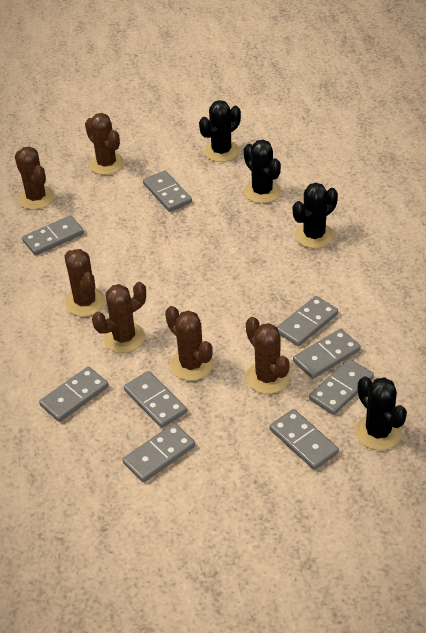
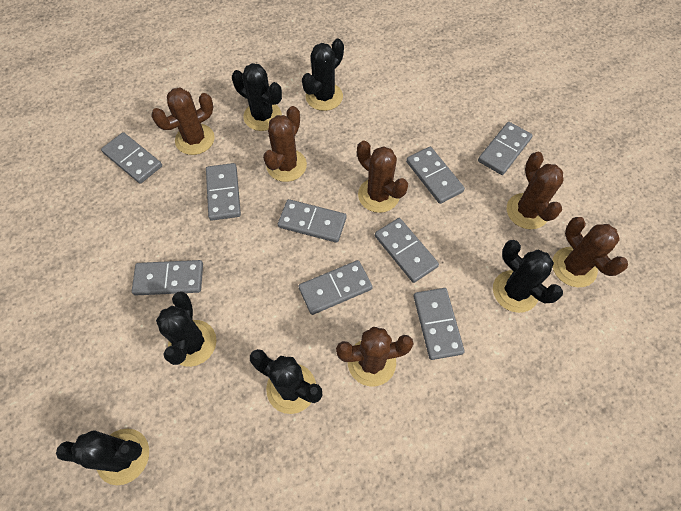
black cactus: [199,100,241,162] [244,140,281,203] [293,183,338,248] [355,377,407,450] = 4 -> [56,428,149,485] [156,291,216,367] [232,63,282,131] [250,349,322,414] [302,39,344,111] [493,240,563,313] = 6

